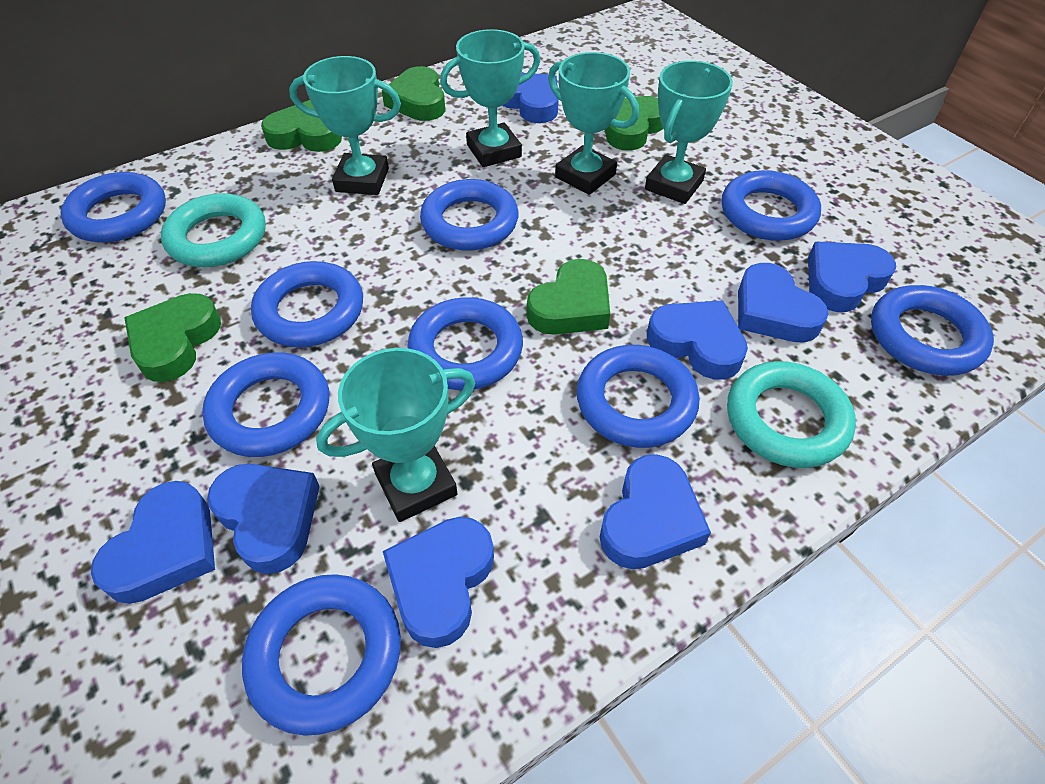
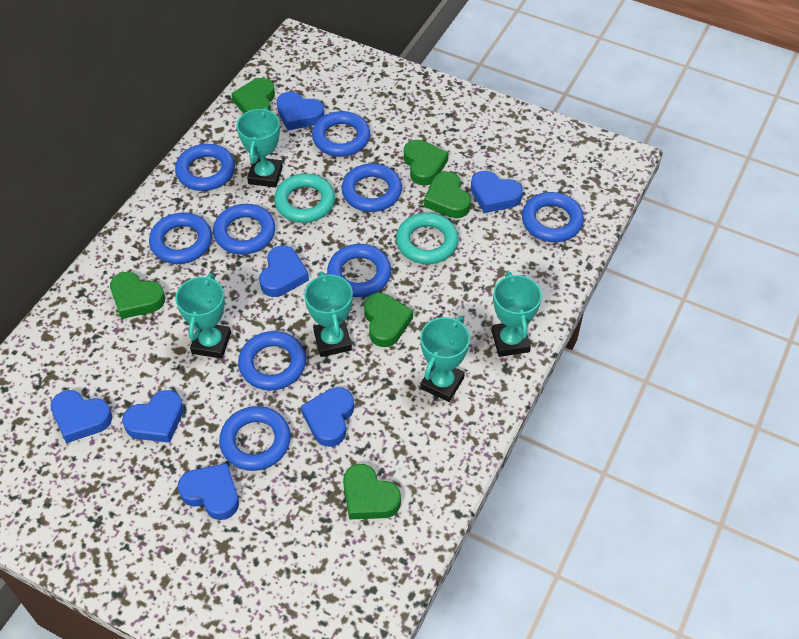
blue heart: [91,481,215,604] [207,464,320,574] [383,517,494,648] [502,73,559,123] [600,454,711,569] [647,300,748,380] [738,263,829,343] [808,242,896,312] = 8 -> [51,390,112,443] [122,390,184,443] [178,463,239,520] [259,245,309,297] [276,91,324,130] [301,387,354,447] [471,171,523,213] = 7
green heart: [125,293,221,382] [261,100,342,152] [382,66,445,121] [527,259,610,335] [604,96,663,151] = 5 -> [110,272,165,319] [232,78,275,114] [343,464,401,520] [364,293,413,347] [404,140,448,185] [424,171,471,218] = 6

